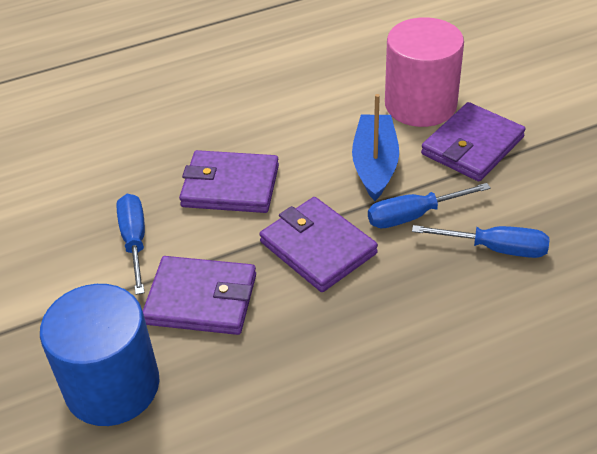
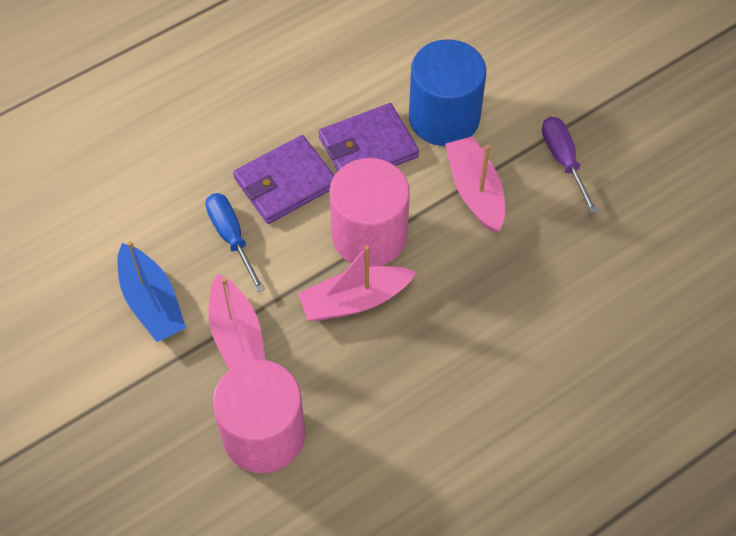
blue screwdriver: [116,194,145,295] [368,183,491,228] [412,225,550,258] = 3 -> [206,193,265,292] = 1
pink boat: none = 0 -> [209,274,265,370] [298,246,416,321] [445,136,505,233] = 3
pink cylinder: [385,17,464,127] = 1 -> [213,360,305,473] [329,158,410,267] = 2
purple screwdriver: none = 0 -> [542,117,598,214] = 1
purple wallet: [143,256,256,335] [179,150,279,213] [259,197,378,292] [421,102,525,181] = 4 -> [233,135,335,224] [319,103,419,171] = 2

